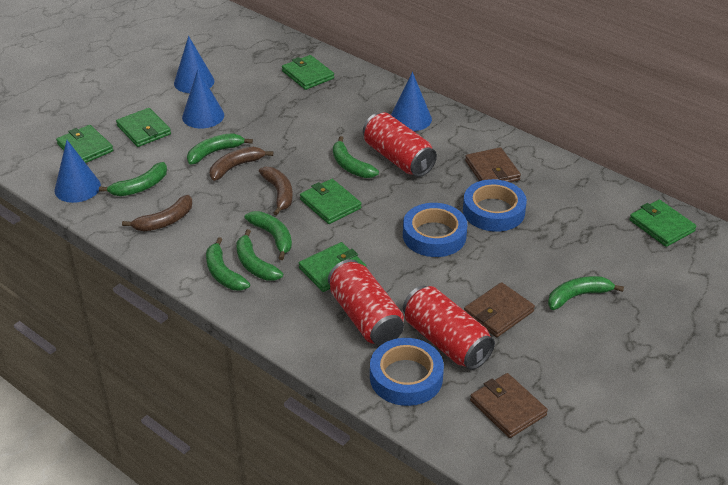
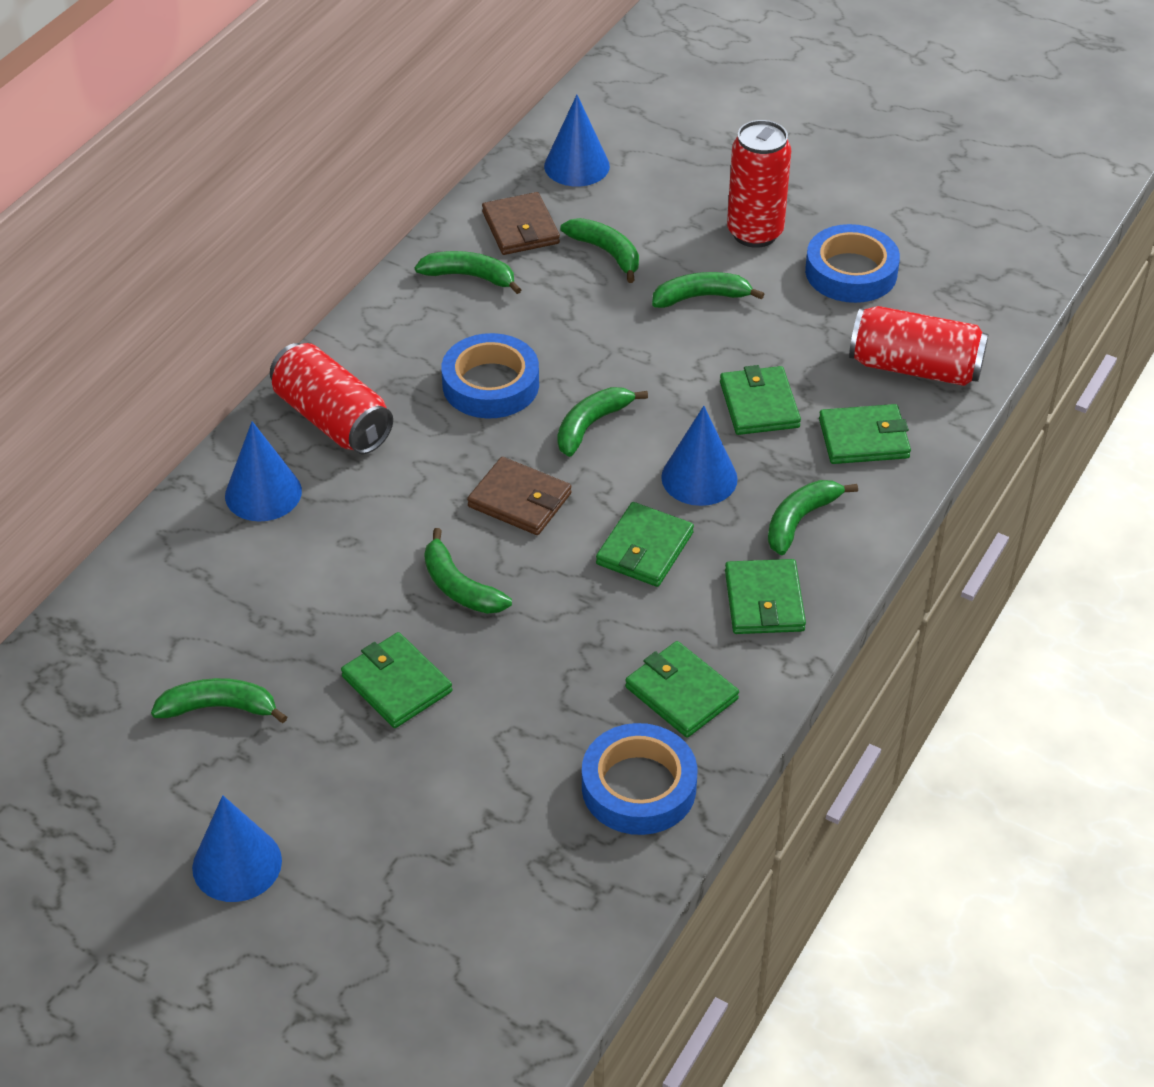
brown banana: [122,195,193,231] [210,147,273,181] [259,167,293,215] = 3 -> none = 0
brown wallet: [464,282,535,337] [465,147,521,182] [470,373,548,438] = 3 -> [467,457,571,535] [482,192,560,255] = 2

